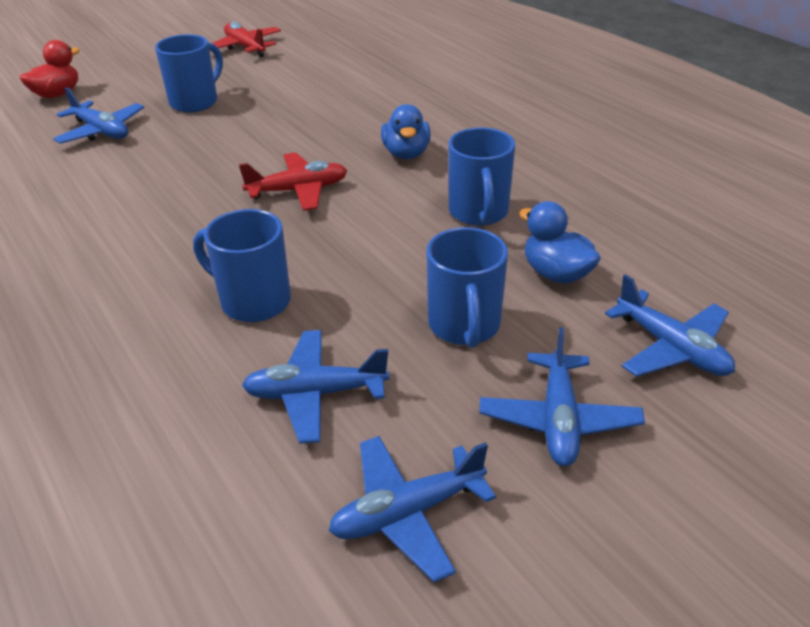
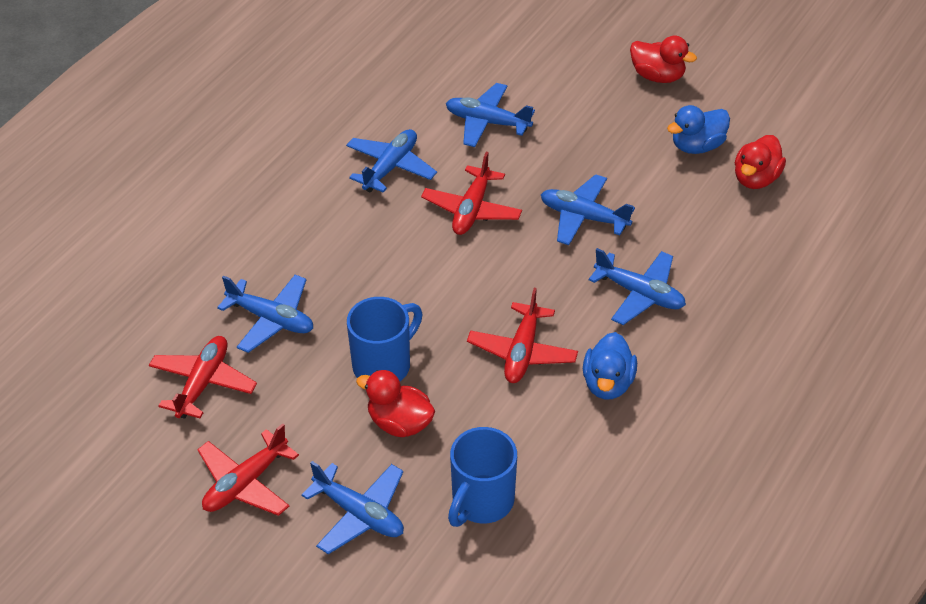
blue mug: [155,34,223,112] [193,209,291,322] [427,227,508,348] [449,127,515,226] = 4 -> [347,297,423,381] [448,427,517,527] = 2
blue plane: [53,87,144,144] [242,330,390,444] [329,436,496,583] [479,327,645,466] [605,274,735,377] = 5 -> [217,275,313,353] [302,461,404,554] [346,129,437,193] [446,83,535,147] [541,174,635,245] [589,248,686,325] = 6
red duck: [20,40,80,98] = 1 -> [356,370,435,437] [630,36,697,83] [735,135,786,189] = 3
red plane: [210,22,281,57] [239,152,347,211] = 2 -> [149,336,257,419] [197,423,299,516] [421,151,522,235] [467,288,578,383] = 4

